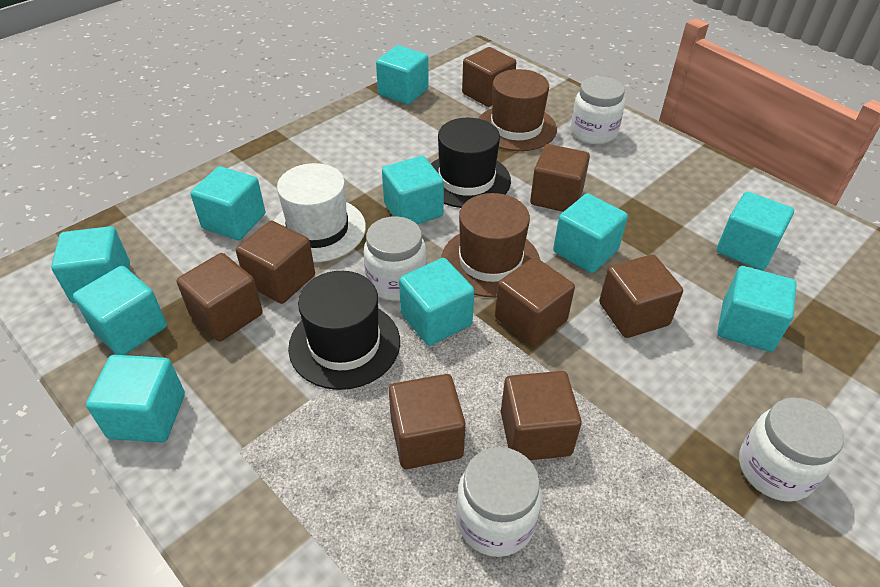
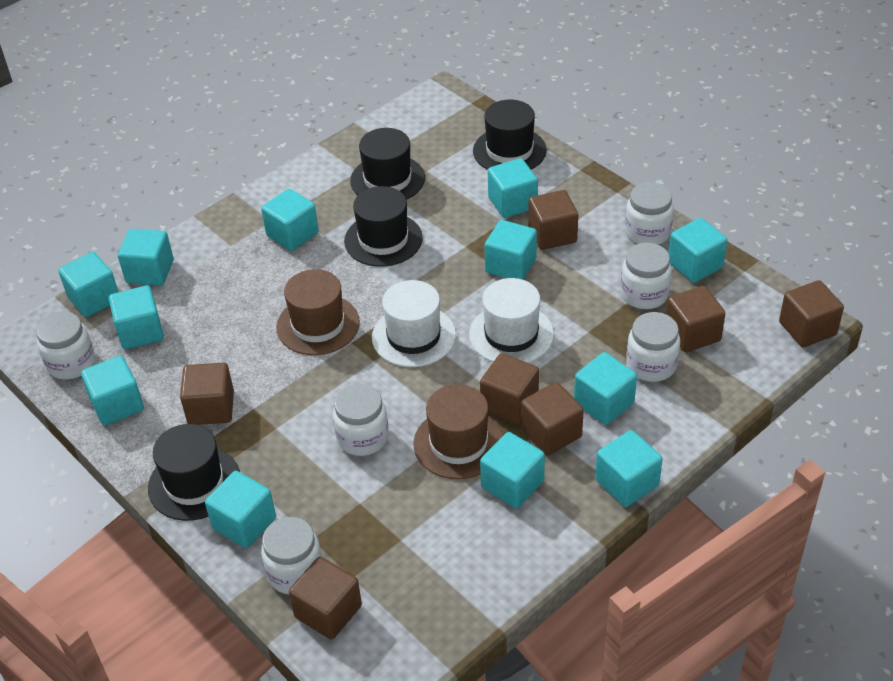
black hat: [288,271,400,390] [431,118,511,208] = 2 -> [148,424,240,521] [344,186,423,267] [350,128,425,200] [473,100,547,170] = 4
brown cube: [177,253,263,342] [236,221,315,304] [389,374,466,469] [462,47,517,107] [495,257,575,346] [501,371,582,460] [530,144,590,212] [599,254,683,338] = 8 -> [180,363,234,425] [289,557,362,640] [480,353,539,424] [521,382,584,456] [528,190,578,250] [666,286,726,352] [779,280,844,347] = 7
turquoise cube: [51,226,130,303] [73,266,167,355] [86,355,185,443] [190,166,265,240] [376,45,429,105] [382,156,444,224] [399,258,475,346] [553,193,628,273] [717,192,794,270] [717,266,797,352] = 10 -> [58,252,118,317] [81,356,144,426] [109,285,164,350] [118,229,174,286] [205,471,276,548] [261,189,319,251] [480,432,545,508] [485,220,537,280] [488,158,538,218] [574,352,637,425] [595,430,663,507] [669,218,728,283] = 12
white hat: [274,163,366,263] = 1 -> [372,280,456,367] [469,278,554,363] = 2
white jar: [364,216,427,301] [456,447,542,557] [571,76,625,144] [739,398,844,502] = 4 -> [36,311,95,380] [261,517,322,594] [333,384,389,456] [621,243,672,309] [625,182,674,245] [626,312,680,382] = 6

